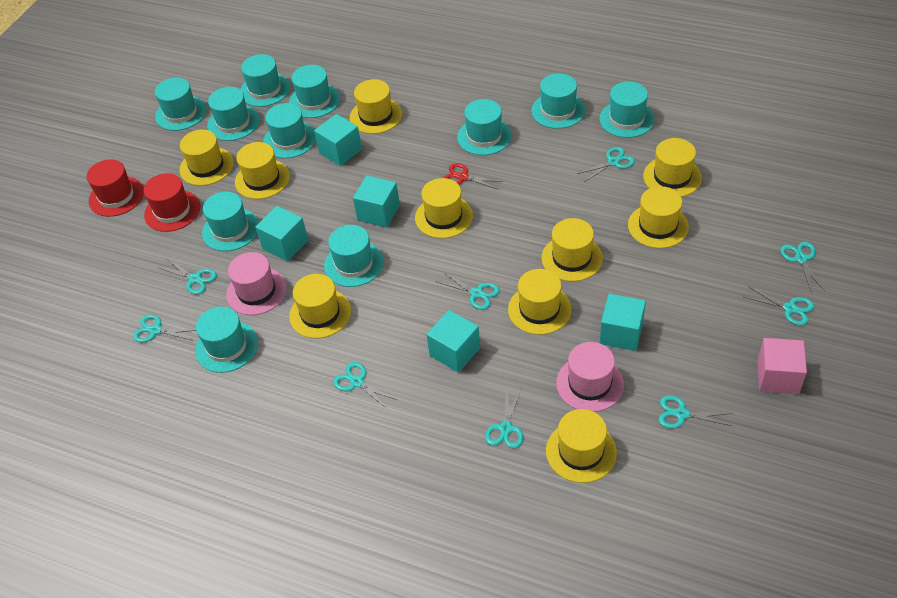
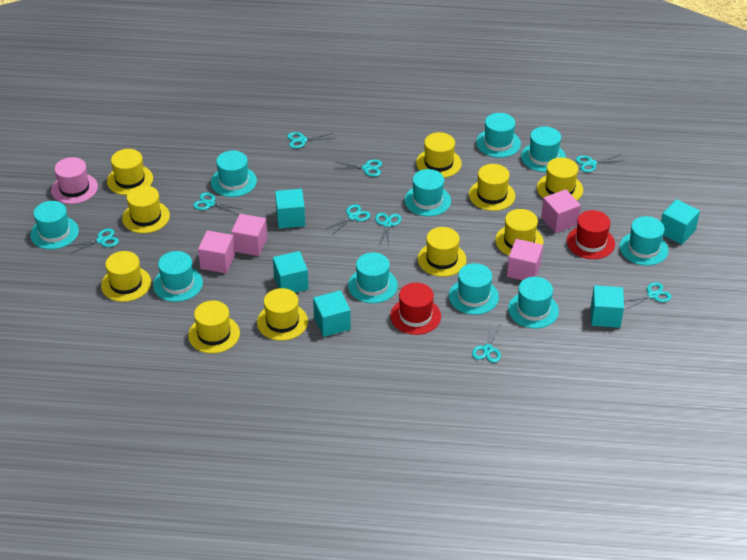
pink cube: [757,338,807,394] = 1 -> [198,230,235,273] [231,214,267,256] [507,239,543,280] [541,189,581,233] = 4
pink hat: [226,252,287,315] [556,342,624,412] = 2 -> [51,157,98,204] = 1
red scissors: [444,163,503,190] = 1 -> none = 0
turquoise hat: [155,77,207,131] [195,307,258,373] [202,192,259,251] [207,87,259,141] [240,54,290,107] [263,103,316,158] [289,65,340,118] [324,225,384,287] [457,99,512,155] [531,73,585,129] [599,82,655,138] = 11 -> [30,201,79,249] [153,251,203,302] [211,150,257,197] [348,252,398,303] [404,169,451,216] [449,263,499,315] [476,113,521,158] [508,277,559,329] [521,126,566,172] [620,216,669,266] = 10

